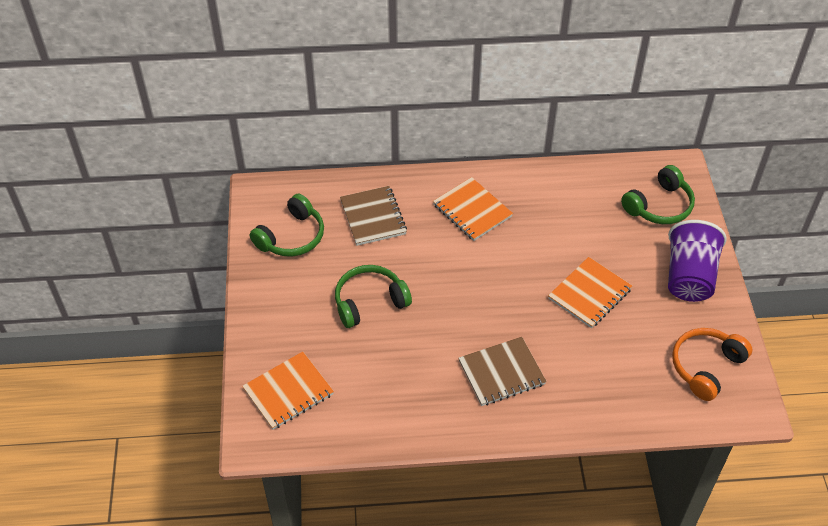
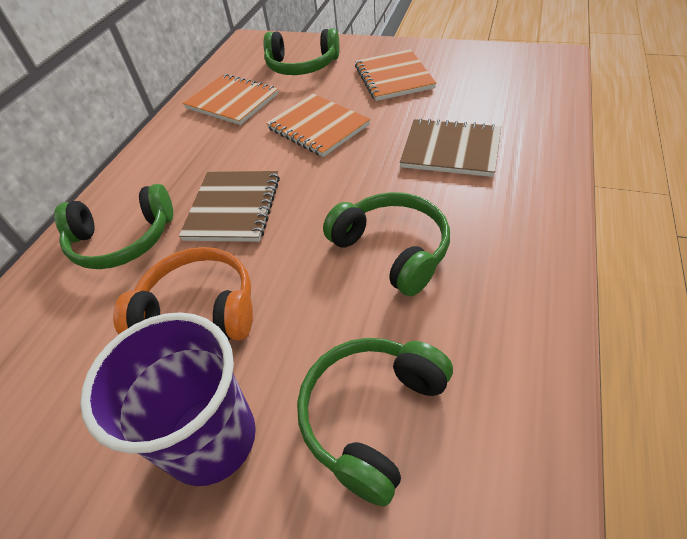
green headphones: [250,194,324,257] [335,265,412,328] [621,165,695,224] = 3 -> [54,184,173,269] [264,28,340,75] [297,338,453,507] [323,192,450,296] = 4

